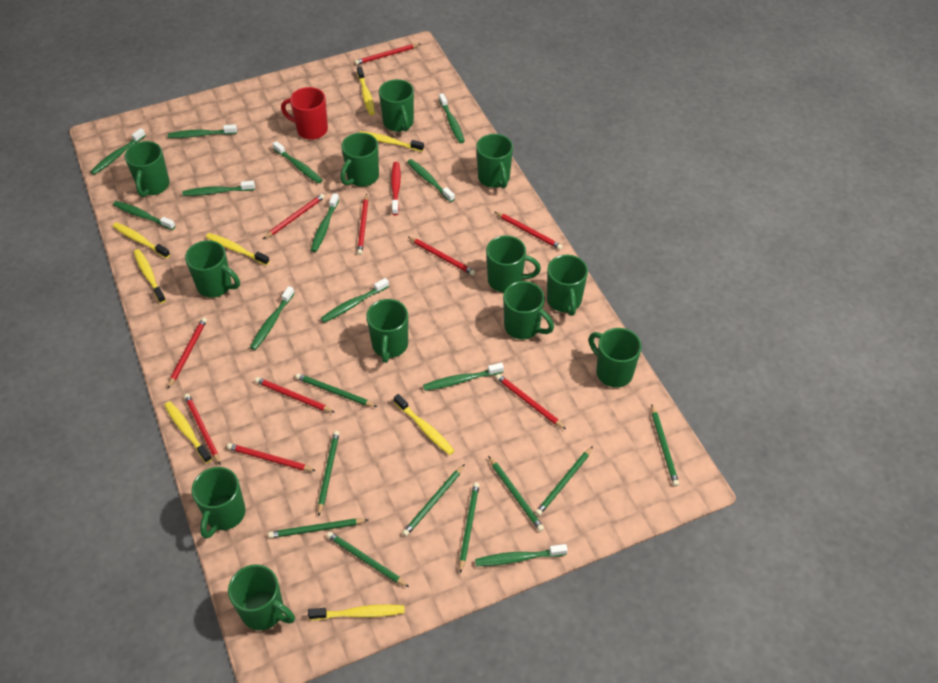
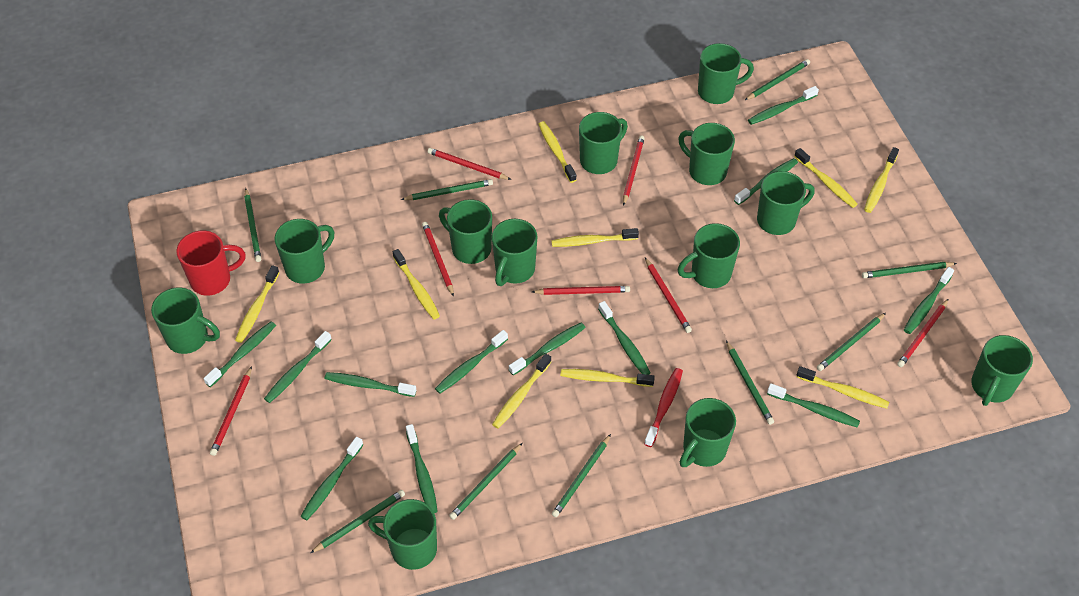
red pencil: [168,318,207,388] [184,393,221,465] [227,443,316,471] [255,377,335,413] [263,194,325,239] [355,44,420,65] [357,194,368,255] [408,237,475,275] [495,212,563,250] [496,374,566,429] = 10 -> [210,366,252,456] [422,222,454,297] [428,148,511,180] [532,286,630,295] [623,136,645,206] [645,258,692,333] [897,299,948,367] = 7
yellow toothbrush: [113,222,170,258] [134,249,166,303] [164,401,212,463] [206,233,270,266] [308,604,405,620] [357,67,375,115] [359,131,424,152] [394,394,455,455] = 8 -> [235,265,280,343] [393,249,440,319] [492,353,551,429] [539,121,576,183] [551,228,639,247] [560,369,655,387] [794,148,858,208] [797,366,889,409] [864,147,899,213] = 9

